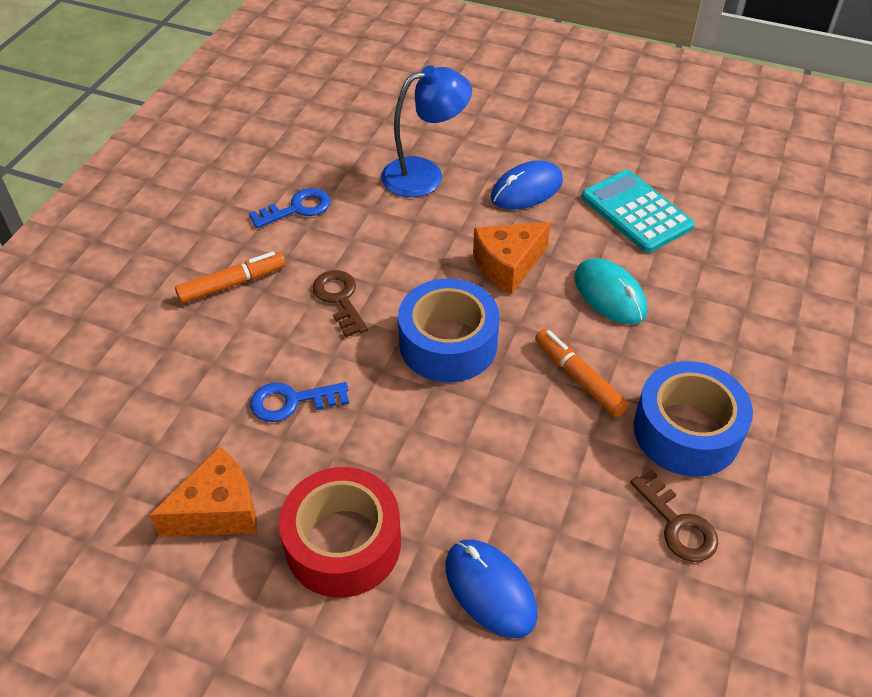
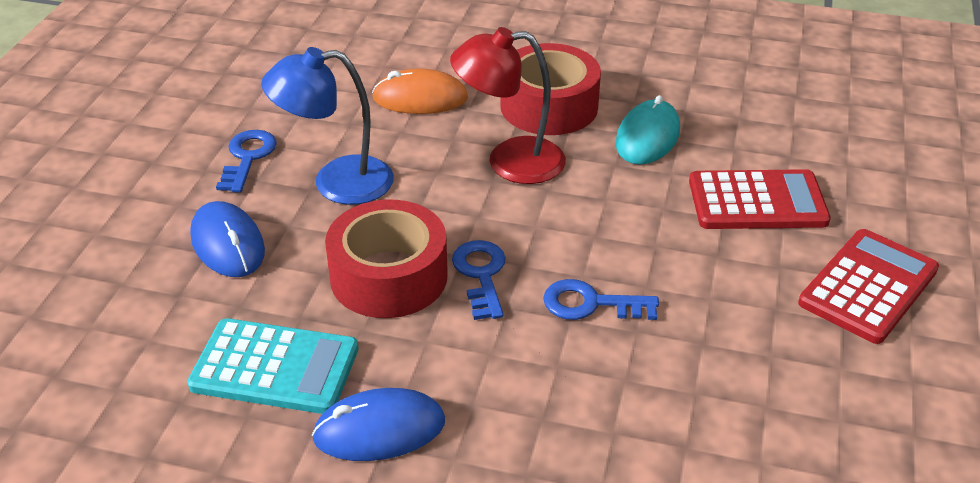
blue key: [249,188,330,228] [250,382,349,422] = 2 -> [216,130,277,193] [452,240,506,320] [543,279,659,320] = 3
blue tape: [398,278,499,383] [634,361,753,477] = 2 -> none = 0
brown key: [313,270,368,337] [630,470,718,562] = 2 -> none = 0
orange cheese: [150,446,257,537] [473,222,551,295] = 2 -> none = 0
orange marker: [175,252,285,304] [535,329,629,417] = 2 -> none = 0
orange mouse: none = 0 -> [372,68,468,114] = 1
red calculator: none = 0 -> [689,169,831,229] [798,229,939,344] = 2
red lamp: none = 0 -> [450,27,566,184] = 1
red tape: [279,467,401,598] = 1 -> [325,200,448,318] [500,43,601,135] = 2

